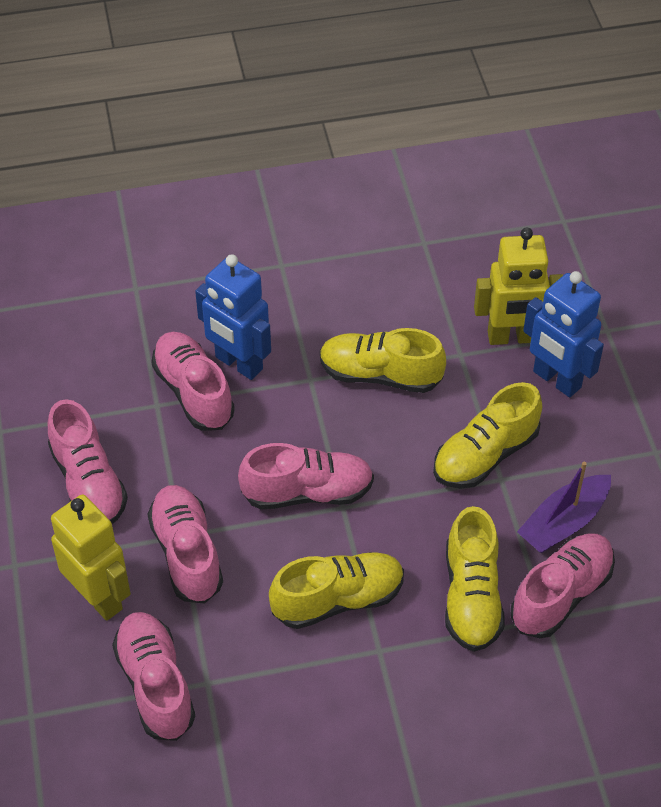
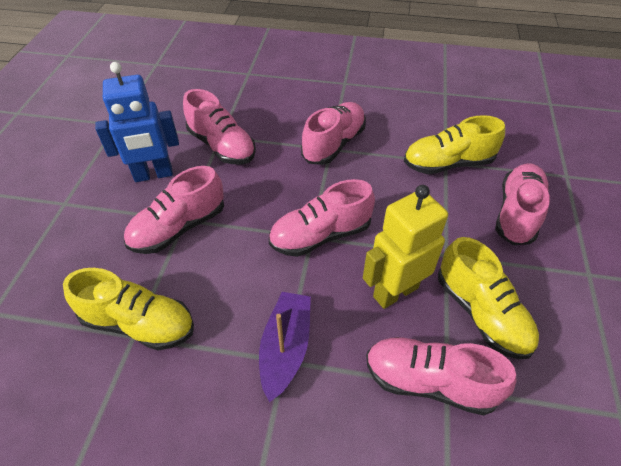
blue robot: [195,254,271,380] [523,271,604,397] = 2 -> [95,62,179,182] = 1
yellow robot: [51,495,131,621] [474,227,563,345] = 2 -> [363,185,448,309] = 1
yellow shoe: [269,552,404,629] [320,328,446,393] [433,382,542,488] [445,506,505,652] = 4 -> [63,268,194,350] [404,115,505,174] [438,237,539,359] = 3

